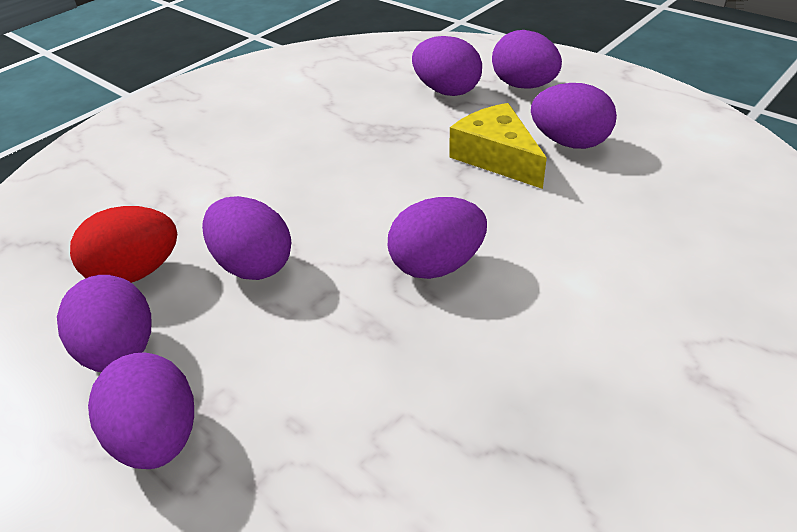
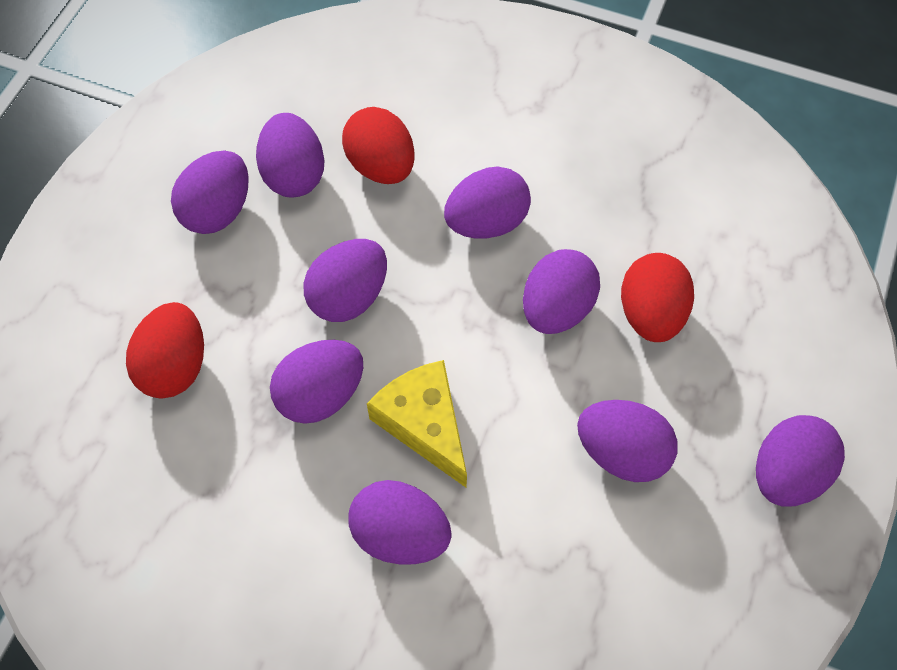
purple egg: [57,275,151,372] [88,353,194,469] [202,196,292,280] [388,197,487,279] [412,36,482,96] [492,30,562,89] [531,83,617,149] = 7 -> [171,151,249,234] [256,113,324,197] [270,340,363,424] [304,239,387,322] [349,480,452,564] [444,166,531,239] [523,249,600,334] [577,400,678,482] [756,415,845,507] = 9
red egg: [70,206,177,283] = 1 -> [126,302,204,398] [342,107,414,184] [621,253,694,342] = 3

